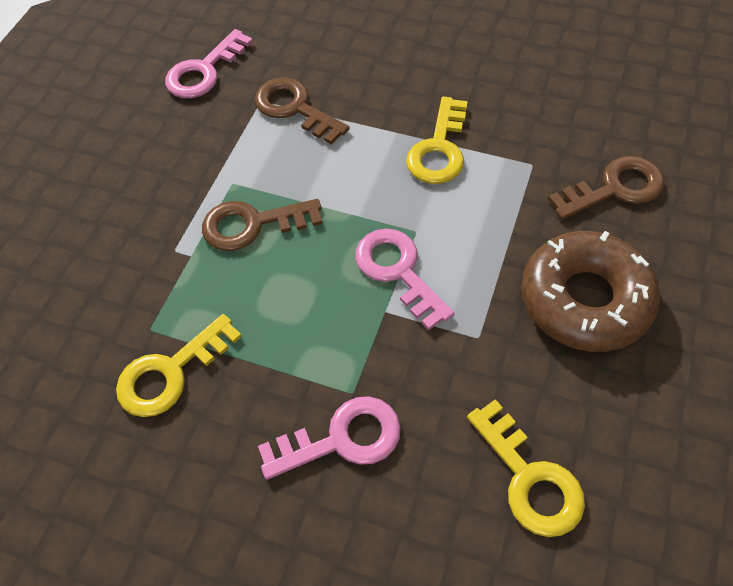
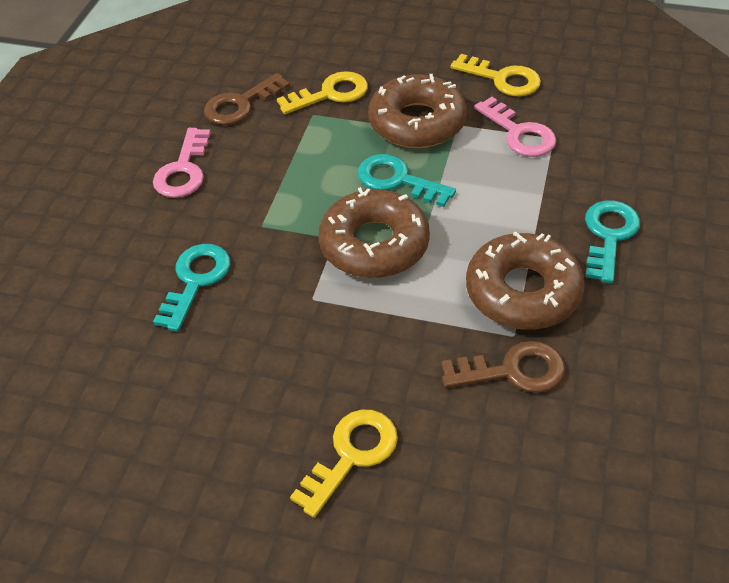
brown donut: [521,231,660,352] = 1 -> [319,187,430,278] [368,74,467,148] [466,231,585,330] = 3
brown key: [202,199,322,251] [254,77,350,145] [548,156,665,220] = 3 -> [204,73,290,125] [442,341,566,393] = 2
pink key: [165,29,253,98] [258,396,401,480] [355,229,454,330] = 3 -> [153,128,211,198] [474,97,556,157] = 2
turquoise key: none = 0 -> [153,244,230,332] [358,154,456,207] [585,200,640,283] = 3

